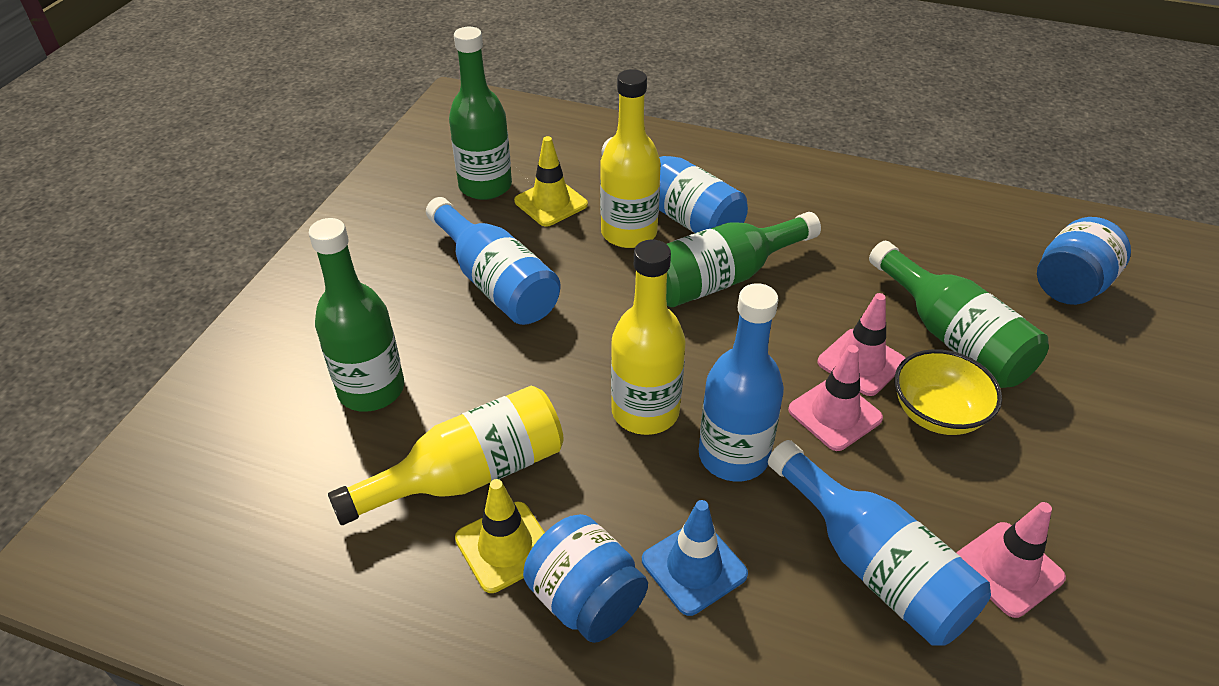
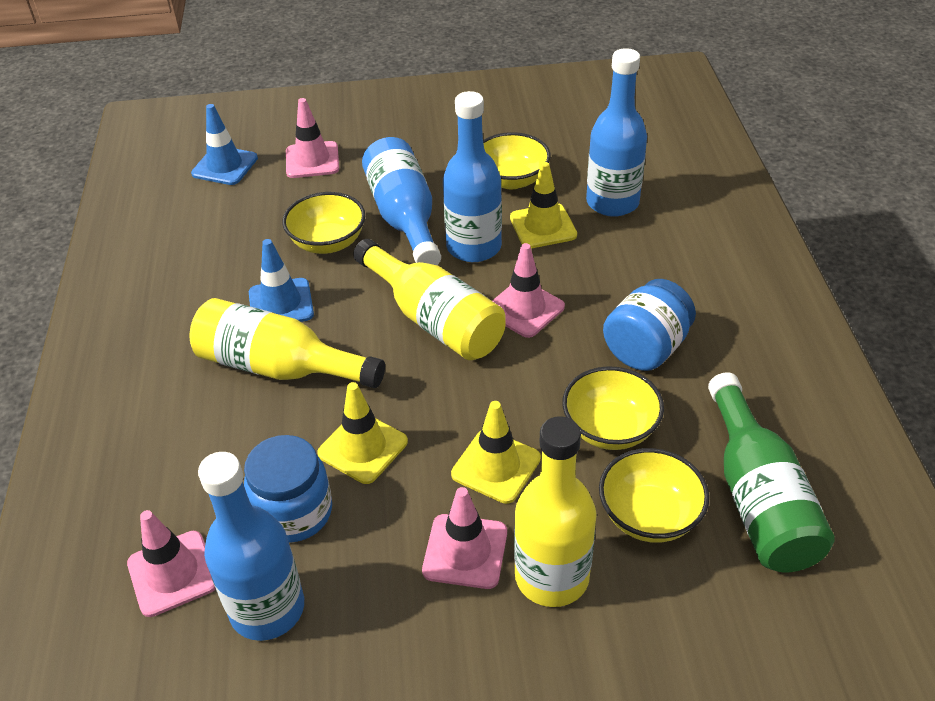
blue traffic cone: [642,500,748,616] = 1 -> [191,104,258,185] [249,239,314,322] = 2
green bottle: [309,218,404,412] [449,27,512,200] [666,212,821,307] [869,241,1049,388] = 4 -> [708,372,835,572] = 1
pink traffic cone: [788,345,883,451] [817,293,905,396] [957,502,1066,618] = 3 -> [127,510,216,617] [286,98,339,178] [422,487,507,589] [492,243,565,338] = 4
yellow bowl: [895,349,1002,435] = 1 -> [282,192,365,254] [483,132,551,189] [562,366,664,450] [599,448,709,543] = 4
yellow traffic cone: [455,479,545,593] [514,136,588,227] = 2 -> [317,382,408,484] [451,401,541,504] [510,162,577,248] = 3

